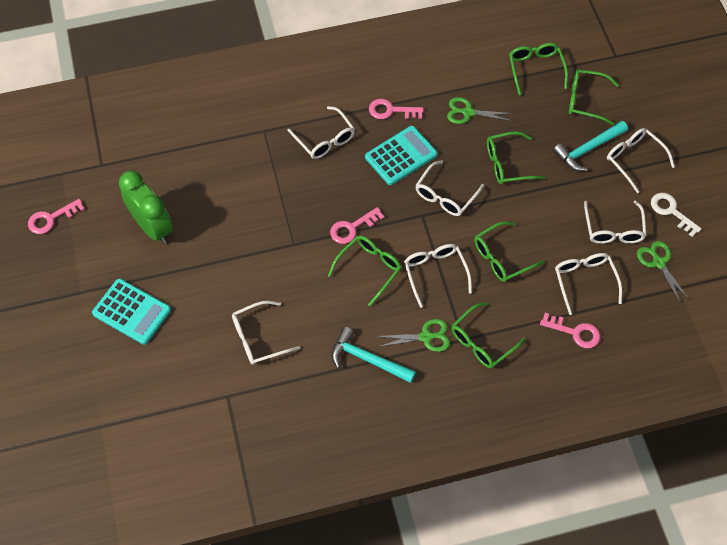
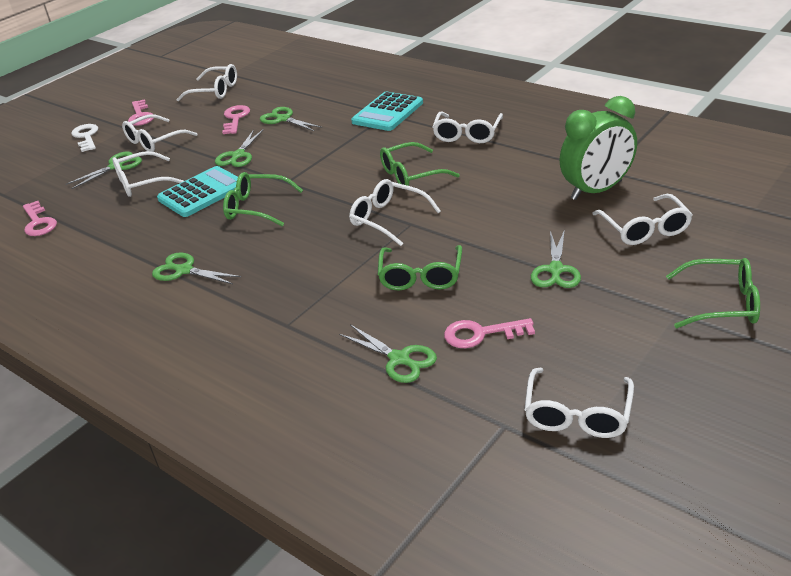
green glasses: [328,235,401,306] [452,302,526,368] [474,221,544,282] [487,131,545,184] [509,43,568,95] [569,69,619,125] = 6 -> [223,172,303,226] [377,245,462,290] [380,142,460,186] [666,258,760,328] = 4
green scissors: [376,319,450,352] [447,97,513,124] [637,241,690,304] = 3 -> [66,151,142,189] [152,252,241,284] [215,129,264,167] [260,107,322,131] [339,324,437,383] [531,229,581,288] = 6
turquoise hammer: [332,327,416,383] [553,121,628,171] = 2 -> none = 0

